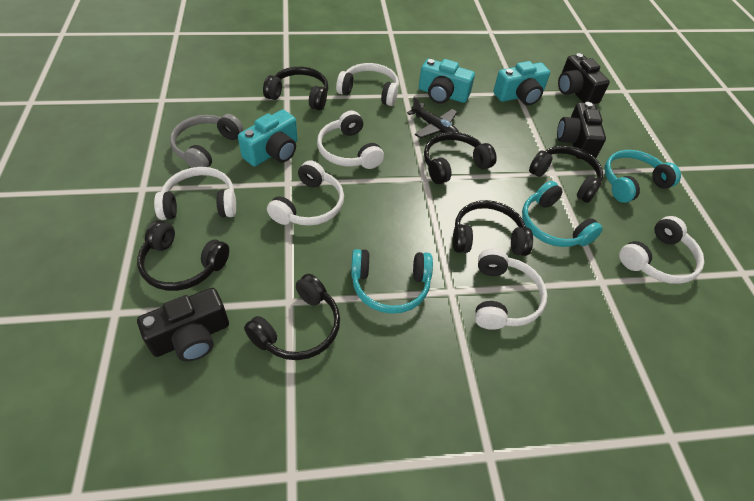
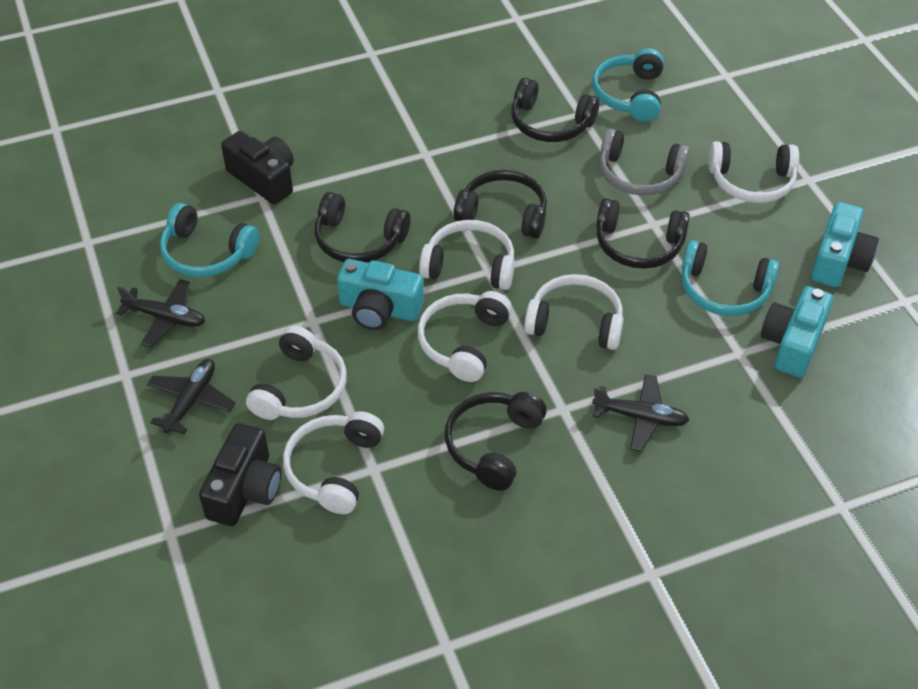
black camera: [137,288,229,362] [557,102,606,159] [558,53,610,104] = 3 -> [199,423,282,526] [221,131,294,204] = 2
black headphones: [137,220,229,291] [244,274,340,360] [263,67,328,111] [424,132,497,184] [453,200,533,256] [529,145,603,203] = 6 -> [315,192,410,263] [445,392,547,491] [454,170,547,239] [511,78,600,142] [596,198,690,269] = 5
black plane: [407,96,459,138] = 1 -> [116,279,205,347] [147,359,235,434] [592,374,689,452] = 3

